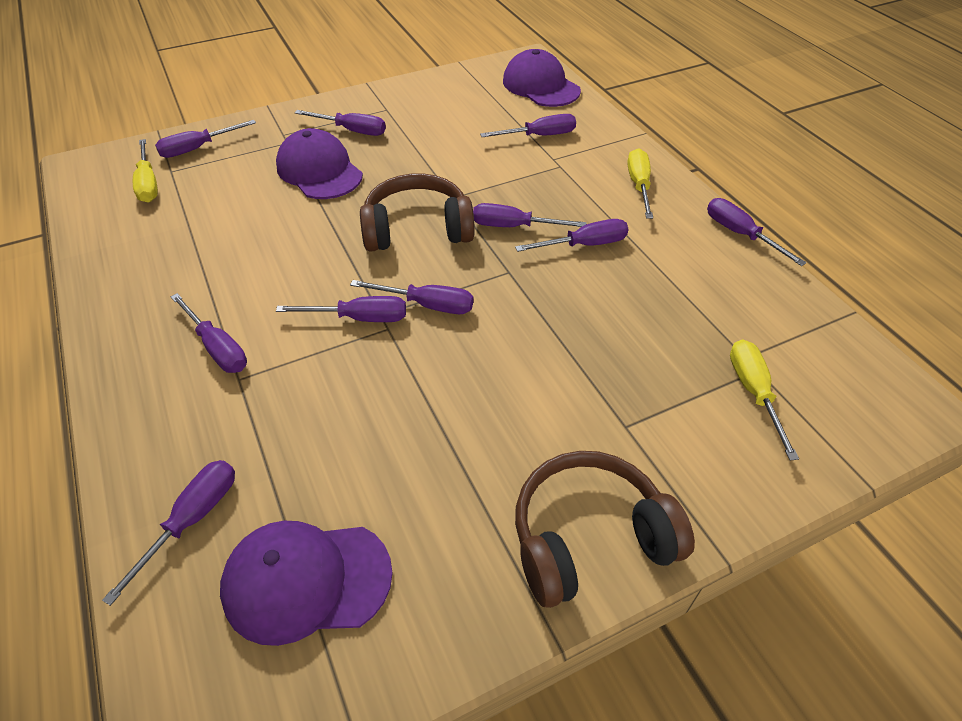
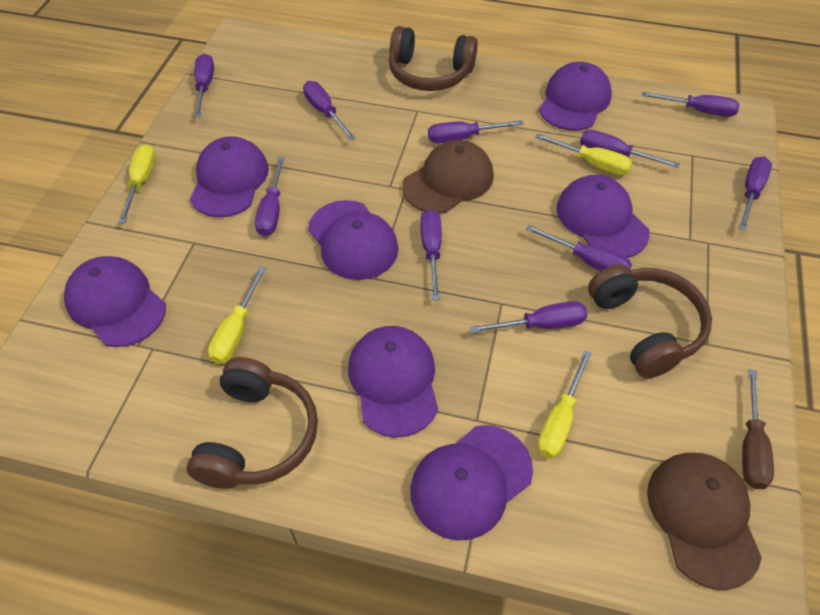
brown cap: none = 0 -> [402,140,494,214] [647,453,762,590] = 2
brown headphones: [360,174,475,252] [515,451,695,608] = 2 -> [187,357,318,489] [389,26,478,91] [588,264,712,378] = 3
brown screwdriver: none = 0 -> [742,369,774,489] = 1
purple cap: [220,521,393,646] [276,128,363,199] [503,49,581,107] = 3 -> [64,256,166,347] [190,137,269,217] [308,200,398,280] [348,326,438,437] [410,425,533,540] [539,62,612,131] [556,175,650,258] = 7
yellow screwdriver: [133,139,158,202] [627,148,653,219] [730,339,799,460] = 3 -> [118,144,156,223] [208,266,266,364] [535,133,632,175] [537,350,592,459] = 4

